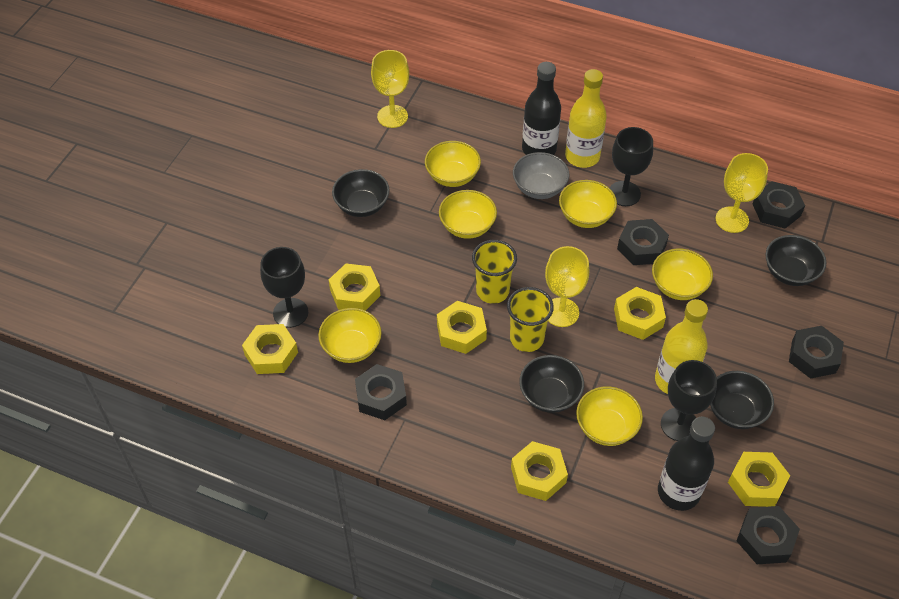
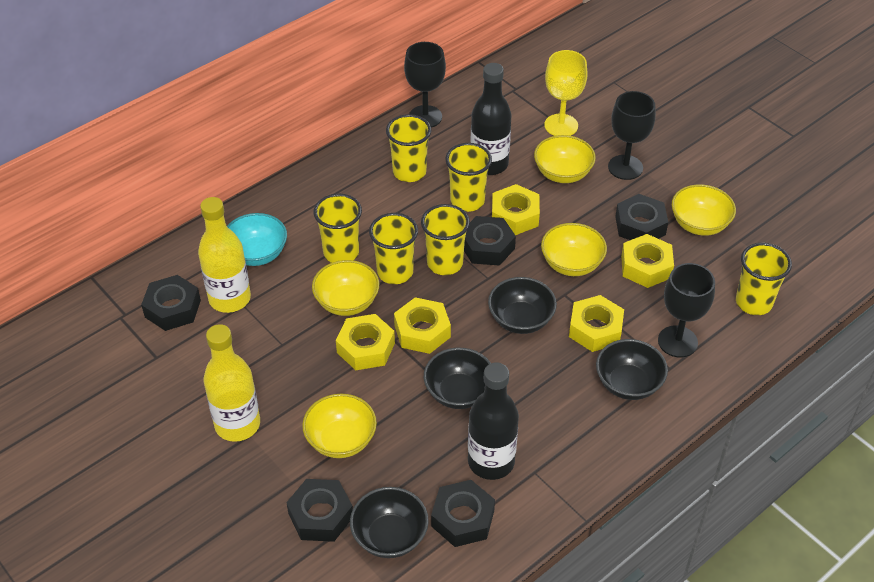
grey bowl: [513,152,569,199] = 1 -> none = 0
turquoise bowl: none = 0 -> [227,213,287,266] = 1
yellow bowl: [318,308,382,363] [425,141,481,187] [439,190,497,239] [559,180,617,228] [576,386,643,446] [652,249,713,300] = 6 -> [302,394,377,458] [312,260,379,316] [534,135,596,183] [541,223,607,276] [672,184,736,236] = 5
yellow cup: [472,240,517,304] [507,287,554,352] = 2 -> [314,194,362,263] [369,213,418,284] [386,114,431,182] [421,204,470,275] [445,143,492,212] [736,243,792,315] = 6
yellow goblet: [371,50,409,128] [545,246,589,327] [716,153,768,233] = 3 -> [544,50,588,136] = 1
yellow nut: [242,324,298,374] [329,264,380,311] [437,301,487,354] [511,441,568,501] [614,287,666,340] [728,452,790,507] = 6 -> [336,314,395,370] [394,297,451,354] [492,184,540,235] [569,295,624,352] [621,234,674,288] = 5

